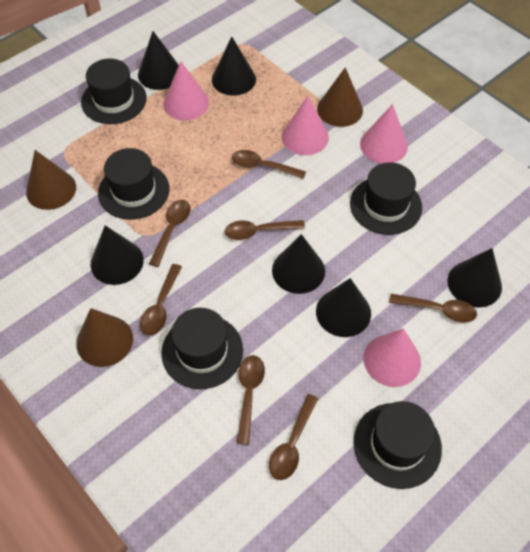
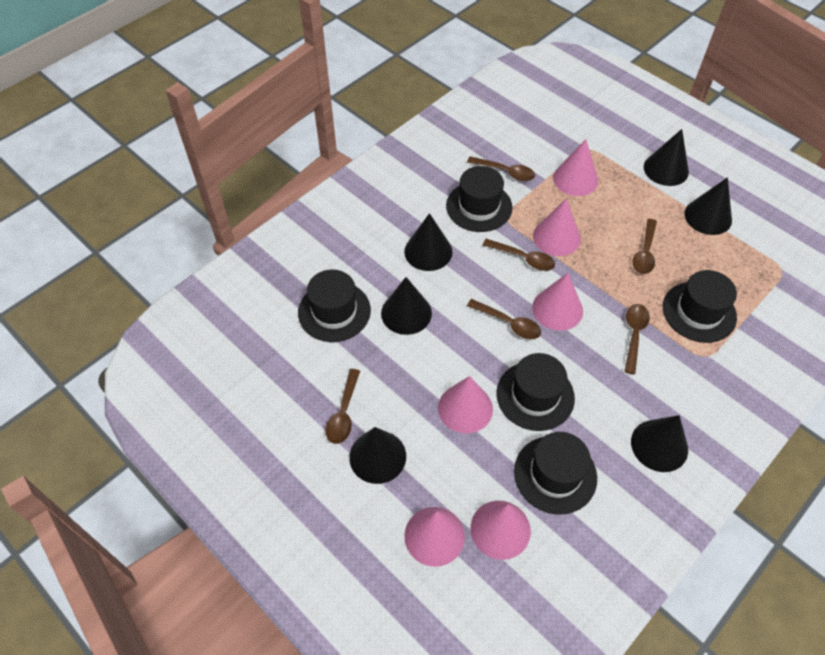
brown cone: [26,150,76,210] [76,308,133,367] [317,67,363,127] = 3 -> none = 0
brown spoon: [140,264,182,335] [149,200,190,267] [225,220,305,240] [232,150,306,179] [237,355,265,445] [269,394,319,480] [389,294,477,323] = 7 -> [326,369,360,444] [467,157,535,181] [467,299,541,339] [483,239,555,271] [624,304,650,374] [632,219,657,274] = 6
pink cone: [163,61,209,120] [282,96,329,155] [360,104,408,163] [363,329,421,387] = 4 -> [404,507,465,567] [438,376,493,434] [471,501,531,560] [532,273,583,331] [533,198,581,256] [553,139,598,196] = 6

